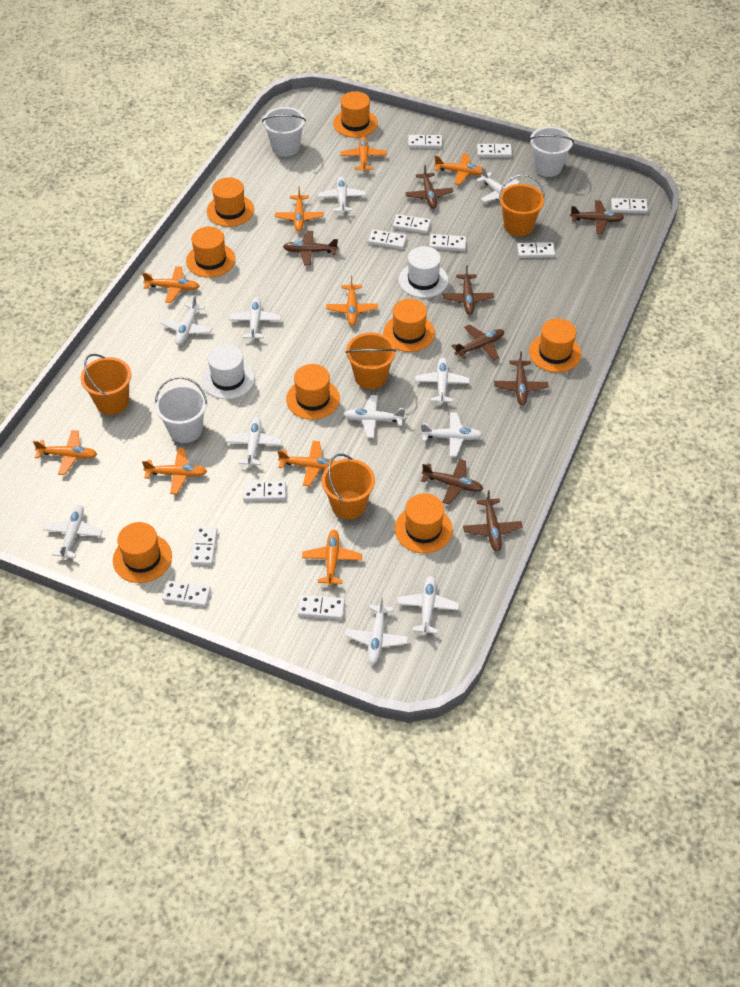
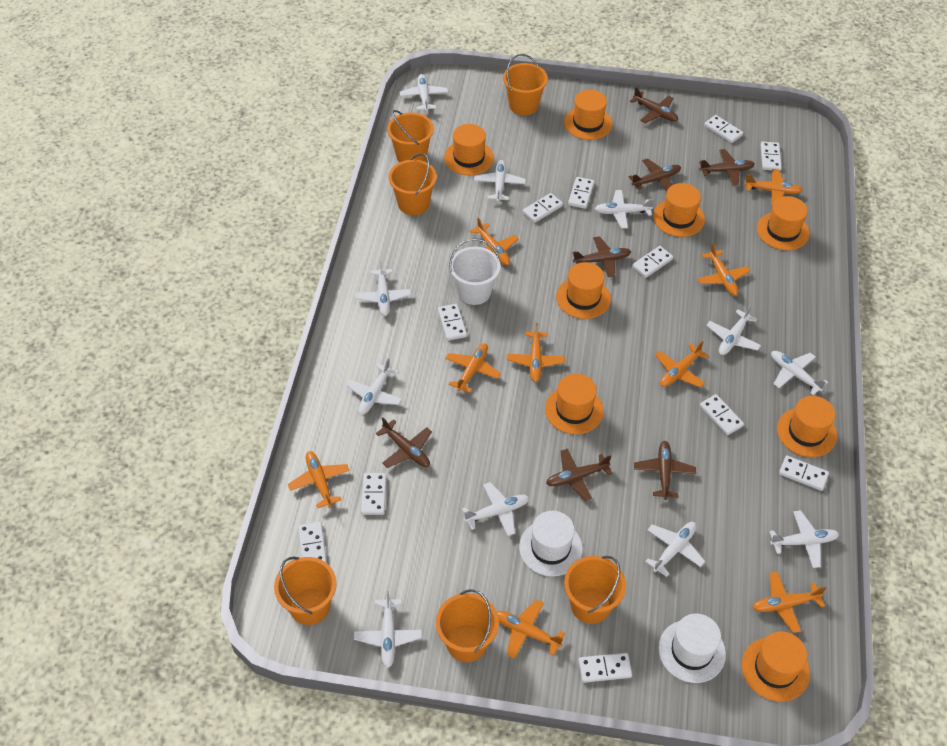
brown plane: [283,231,338,266] [405,165,453,209] [421,459,483,505] [442,265,494,315] [451,324,504,361] [463,490,522,552] [494,351,549,405] [570,200,624,234] = 8 -> [376,418,432,468] [546,449,613,501] [572,236,631,277] [629,158,681,191] [630,87,678,123] [634,441,696,500] [699,149,755,186] = 7
orange bucket: [80,354,131,415] [321,454,375,519] [345,333,397,389] [499,174,545,236] = 4 -> [274,557,337,625] [387,110,434,162] [389,153,437,215] [436,589,499,662] [503,54,548,115] [564,556,626,624] = 6
white bucket: [155,377,207,443] [262,107,306,157] [529,126,574,177] = 3 -> [449,238,501,305] = 1

